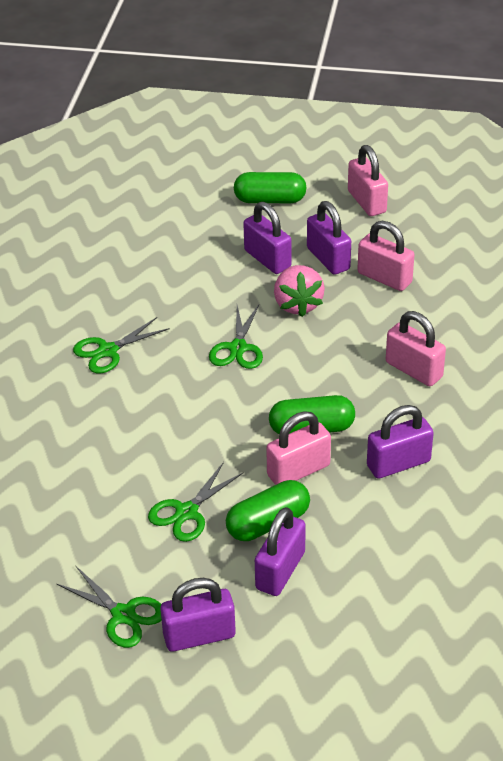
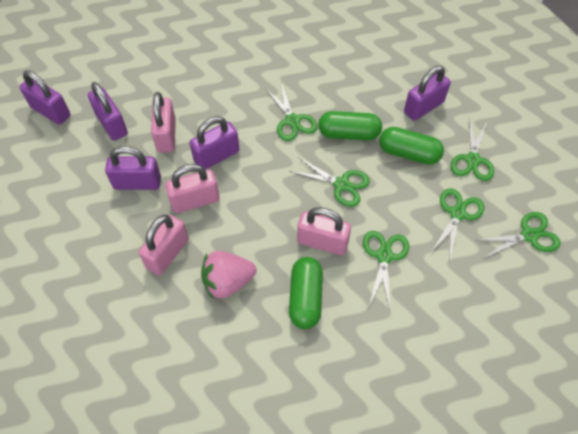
green scissors: [57,565,162,648] [73,317,170,373] [148,462,244,542] [209,305,263,369] = 4 -> [265,83,317,141] [289,157,370,207] [363,231,409,309] [432,188,484,259] [451,119,494,181] [474,212,561,258] = 6

